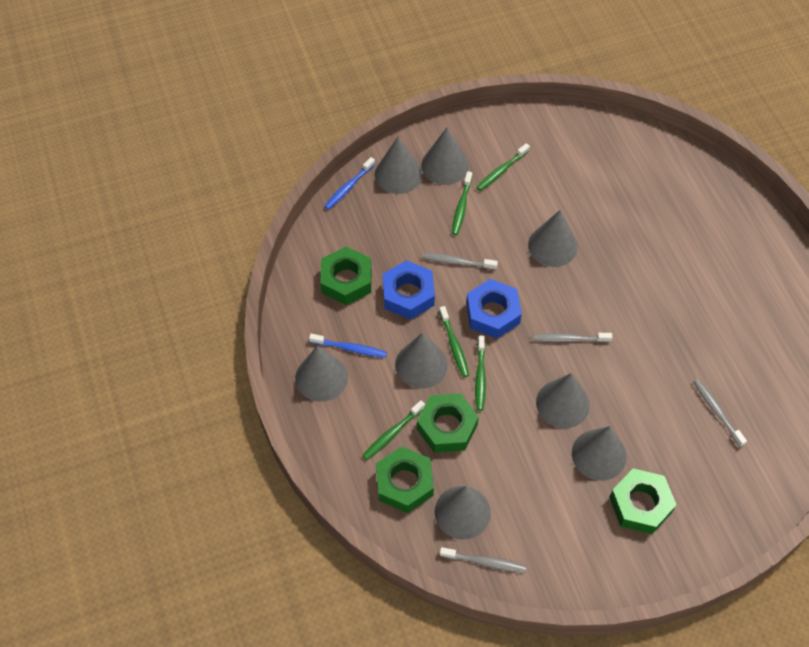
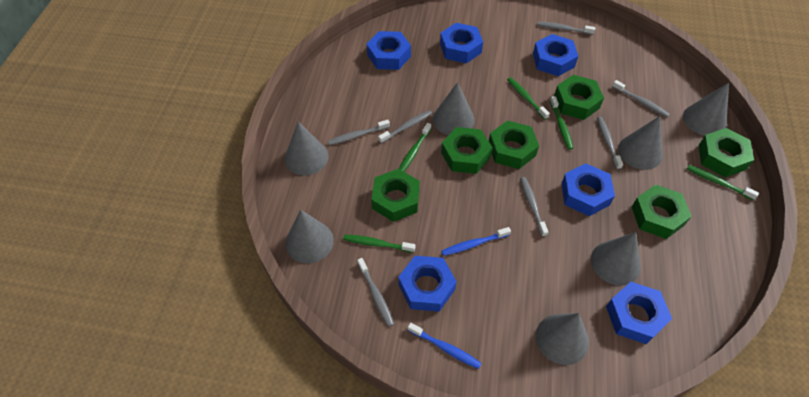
blue nut: [382,260,435,320] [466,279,522,339] = 2 -> [367,31,411,70] [398,256,457,312] [440,23,483,64] [533,34,578,76] [561,163,615,216] [606,282,672,344] = 6
green nut: [320,246,371,305] [376,446,434,513] [417,393,479,453] [609,468,676,534] = 4 -> [371,169,420,222] [441,127,492,174] [489,121,539,169] [554,75,604,120] [632,184,692,239] [699,128,754,177] = 6
grey cone: [295,346,348,402] [375,136,422,194] [395,333,448,389] [421,127,469,185] [435,486,491,540] [528,210,578,267] [536,373,590,428] [572,426,627,481] = 8 -> [285,121,328,176] [285,210,334,263] [433,82,475,135] [536,313,589,365] [591,232,641,285] [618,116,663,170] [683,83,729,136] = 7
grey toothbrush: [422,253,498,270] [440,547,526,573] [533,333,612,342] [693,379,747,447] = 4 -> [328,120,390,145] [357,258,394,327] [378,110,432,143] [520,177,548,237] [537,22,595,35] [597,117,623,170] [612,80,670,117] = 7

